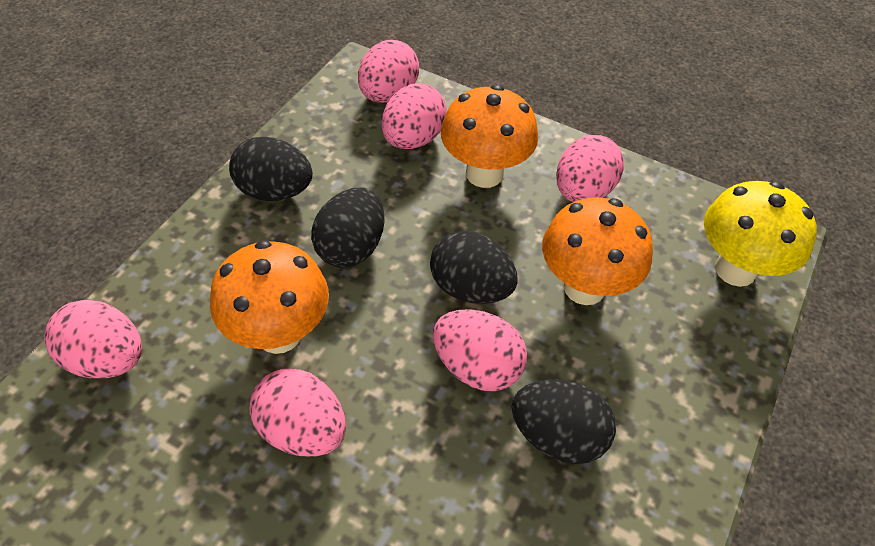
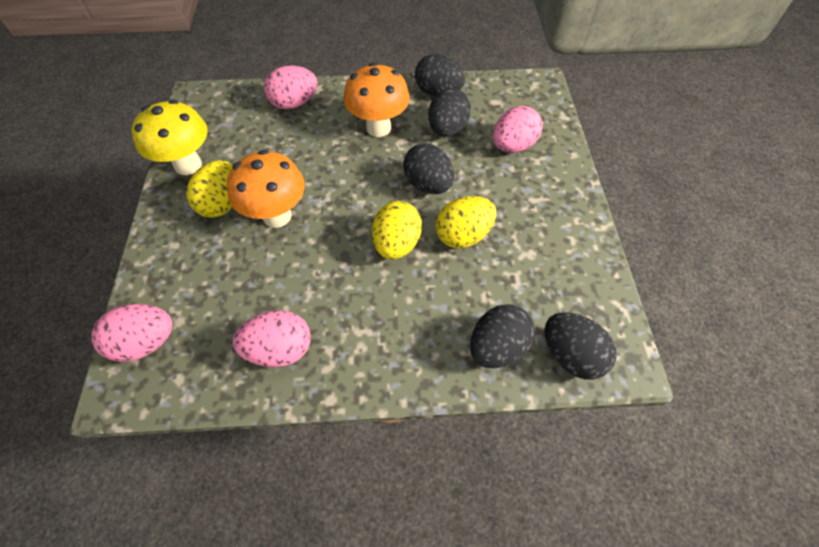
black egg: [229,137,313,201] [311,187,385,268] [430,231,518,304] [511,379,616,464] = 4 -> [403,143,454,194] [415,54,465,96] [428,88,471,137] [470,304,535,368] [544,313,617,379] = 5
orange mushroom: [210,240,329,354] [441,85,538,188] [542,197,653,305] = 3 -> [227,150,305,228] [344,63,410,137] = 2
pink egg: [44,300,142,378] [250,369,346,457] [358,40,419,103] [382,84,447,149] [433,310,527,391] [556,135,624,202] = 6 -> [91,304,172,362] [233,310,311,367] [264,65,317,109] [493,106,543,153] = 4
yellow egg: none = 0 -> [186,160,233,218] [372,201,422,260] [435,196,496,248] = 3

